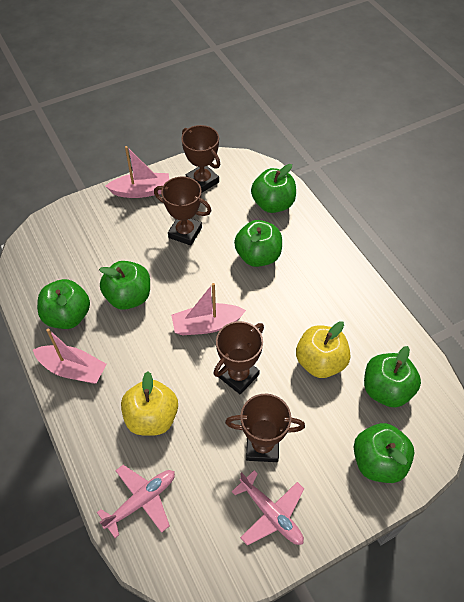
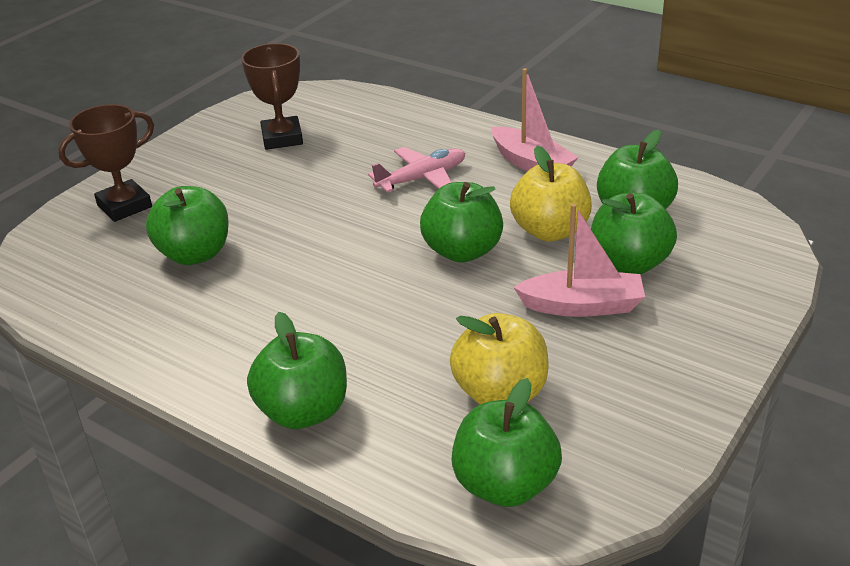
brown trophy: [154,176,211,246] [181,125,220,192] [213,321,264,394] [225,394,305,462] = 4 -> [58,104,154,222] [241,43,303,150] = 2
pink boat: [33,328,107,384] [105,146,169,198] [171,283,246,335] = 3 -> [491,68,579,171] [513,204,645,317] = 2
pink plane: [97,465,175,538] [231,470,304,546] = 2 -> [368,147,465,193] = 1

